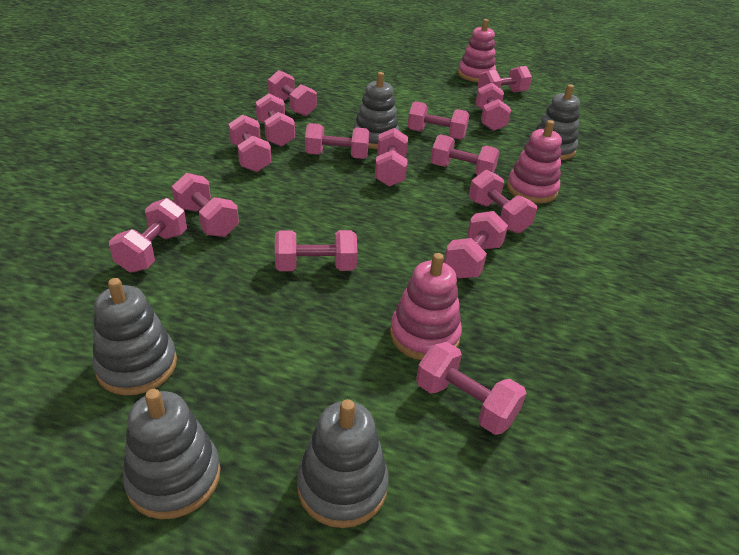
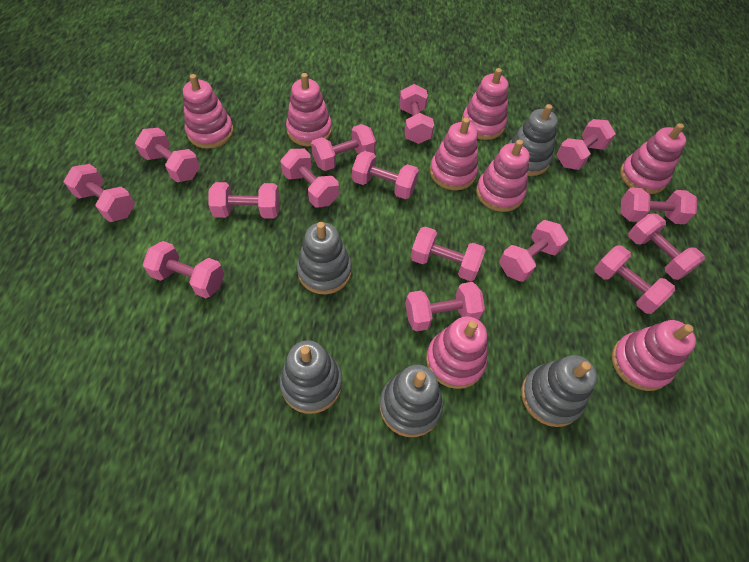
pink stacking toy: [390,253,462,360] [458,19,496,82] [507,120,562,203] = 3 -> [183,74,234,149] [286,73,332,147] [426,316,487,389] [430,118,478,190] [462,68,508,140] [476,140,530,212] [612,320,696,391] [620,123,686,194] = 8

